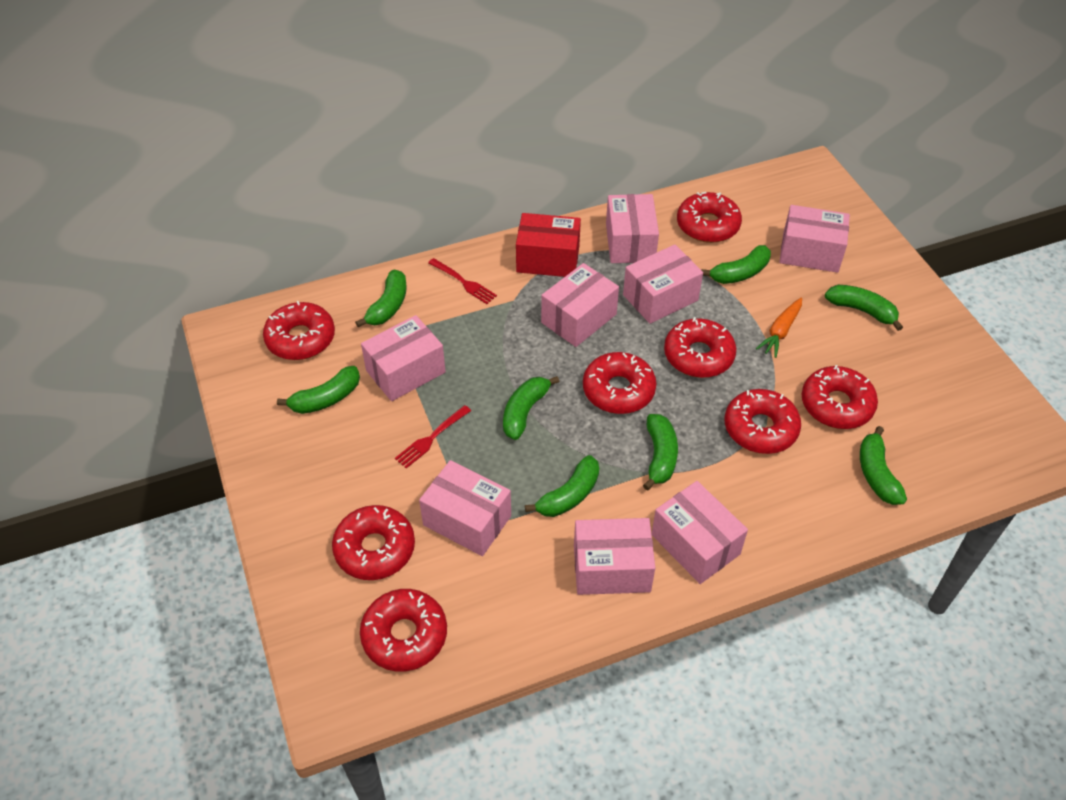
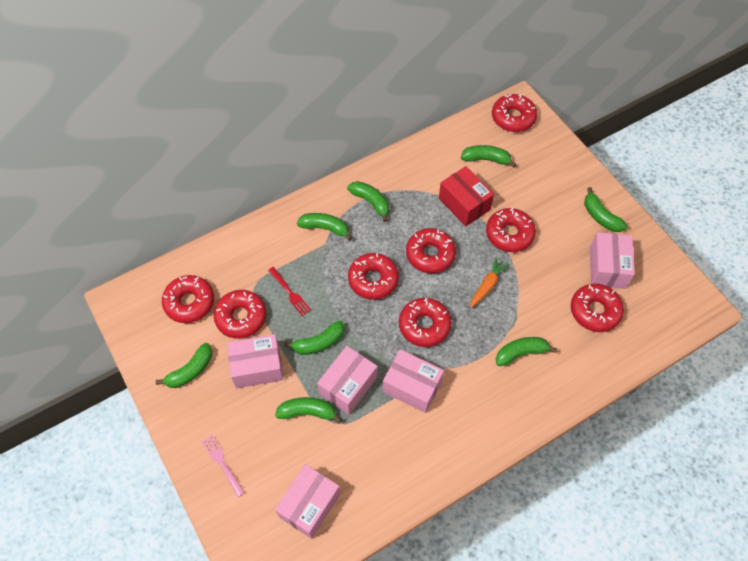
pink box: [361,315,446,401] [419,460,511,556] [541,263,619,347] [574,518,655,595] [606,194,659,263] [623,245,703,324] [652,481,748,584] [779,205,850,273] = 8 -> [227,334,284,388] [275,464,341,539] [317,346,377,414] [383,349,444,413] [590,232,635,289] = 5
pink fork: none = 0 -> [201,434,245,497] = 1
red fork: [395,405,471,468] [428,258,497,304] = 2 -> [268,267,311,316] = 1

